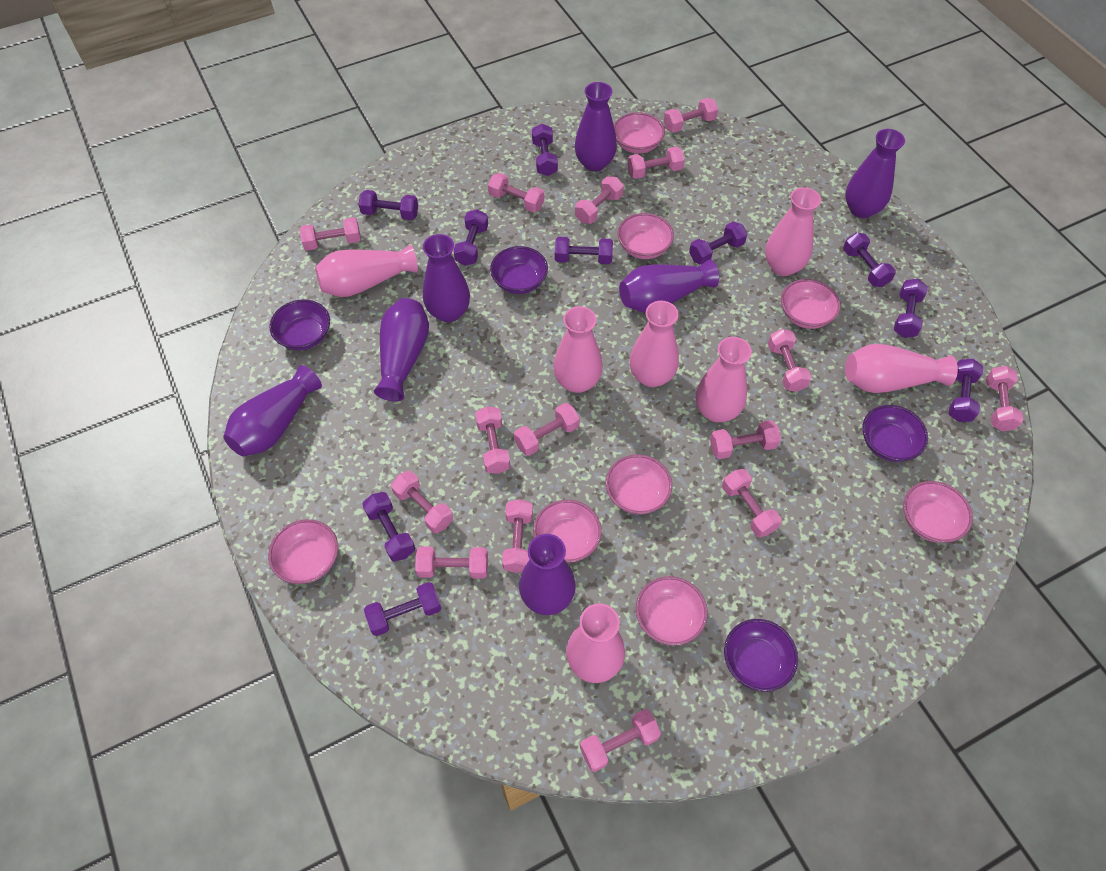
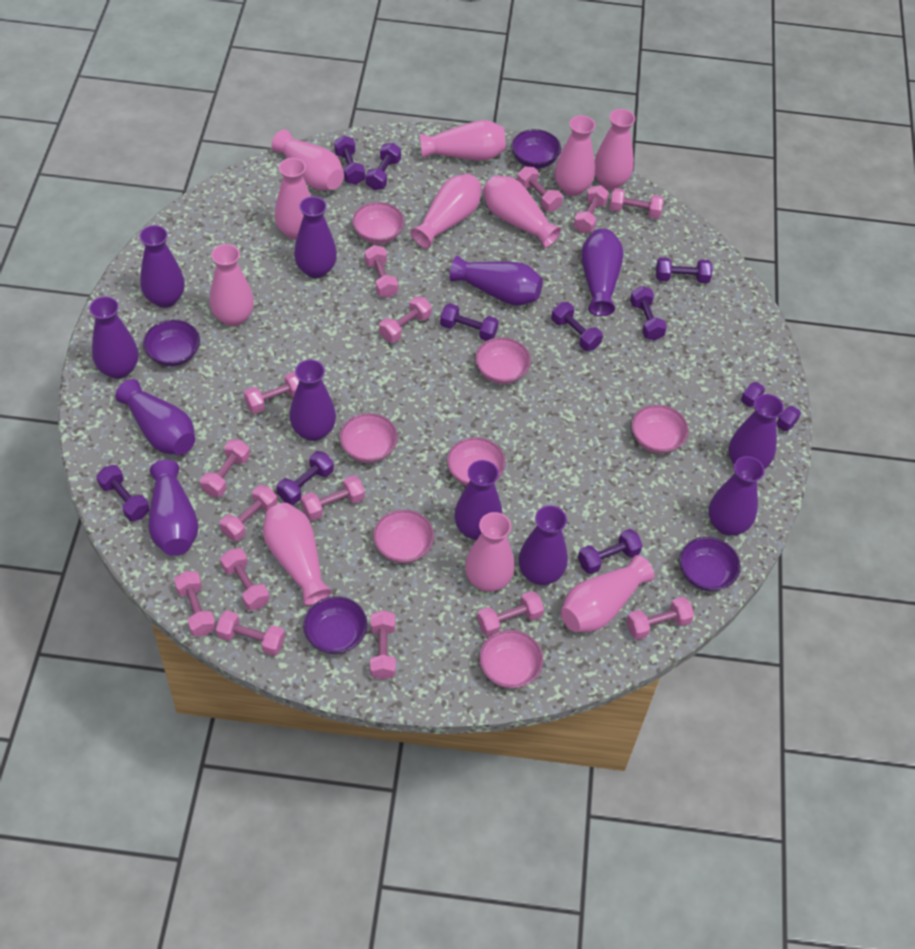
pink bowl: [268,519,338,584] [533,500,602,563] [606,454,672,515] [614,112,665,154] [617,213,674,259] [636,576,708,646] [781,279,841,329] [903,481,973,543] = 8 -> [339,413,398,463] [352,202,405,244] [373,509,434,563] [447,437,506,486] [475,337,531,384] [479,630,543,689] [631,405,689,454] = 7
pink vase: [315,245,418,297] [553,306,603,393] [566,603,625,683] [629,301,679,387] [696,337,752,422] [765,187,821,276] [845,344,958,393] = 7 -> [210,244,254,326] [263,503,332,606] [272,130,344,191] [275,158,311,240] [410,174,482,248] [420,120,506,161] [465,512,514,592] [483,175,561,248] [555,115,595,196] [560,555,654,632] [594,109,635,190] = 11
purple vase: [223,365,322,457] [374,298,429,401] [423,234,470,322] [519,534,576,615] [575,82,617,172] [619,259,719,312] [845,129,905,218] = 7 -> [89,296,138,379] [115,379,195,455] [139,225,185,308] [149,460,198,556] [290,359,336,441] [294,196,337,278] [450,256,543,306] [454,460,502,540] [519,506,568,585] [581,228,624,316] [709,456,765,536] [729,394,784,469] = 12

